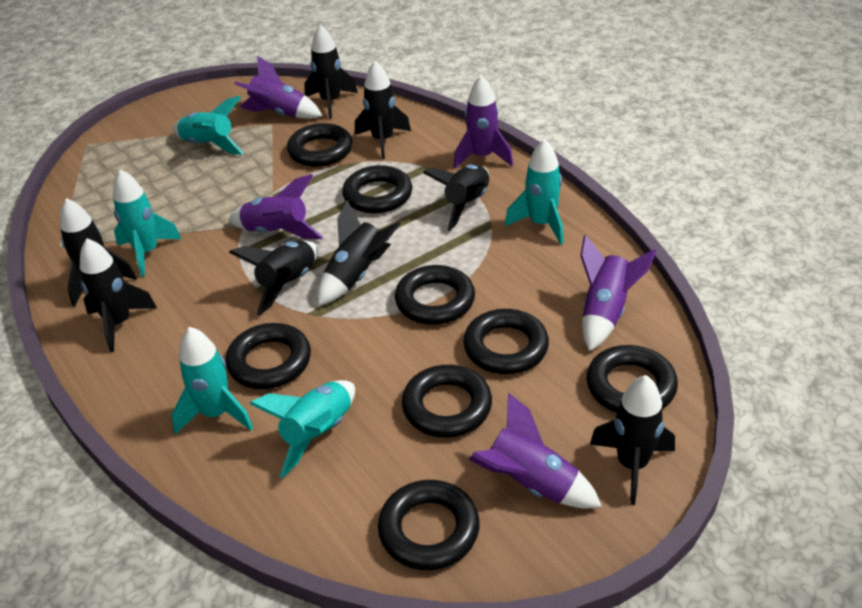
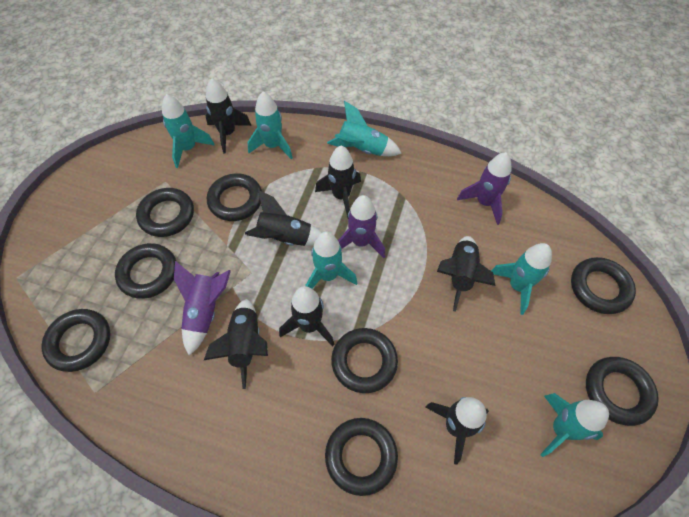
black rocket: [60,198,137,307] [80,238,157,352] [229,240,318,316] [304,25,358,118] [317,200,401,306] [355,61,411,159] [423,165,489,231] [590,375,675,505] = 8 -> [203,299,268,389] [206,78,252,153] [245,190,322,246] [279,286,335,346] [315,146,361,218] [425,397,489,465] [437,236,496,312] = 7
purple rocket: [228,174,323,239] [234,56,322,119] [453,75,513,169] [468,393,602,509] [580,235,657,351] = 5 -> [174,261,231,355] [338,195,385,258] [457,152,512,225] = 3
turquoise rocket: [113,169,182,277] [171,327,253,434] [173,96,244,155] [249,380,355,478] [505,139,564,244] = 5 -> [162,94,215,168] [248,91,293,159] [305,232,357,289] [327,101,402,156] [491,243,552,315] [540,393,609,457] = 6

